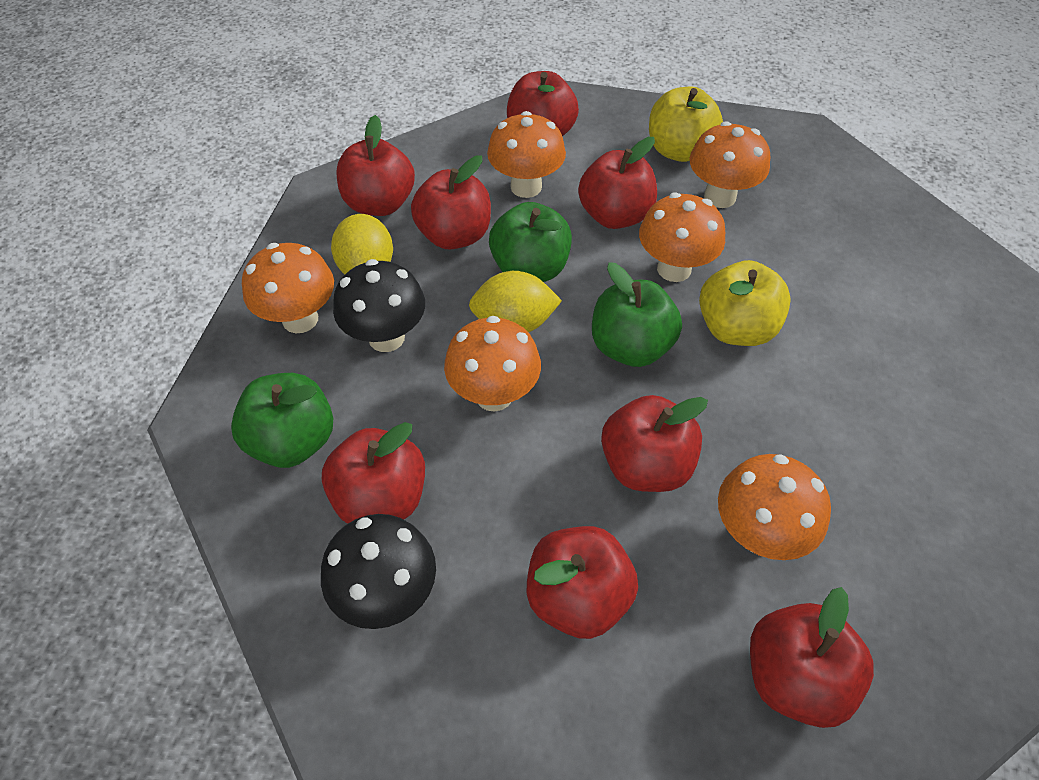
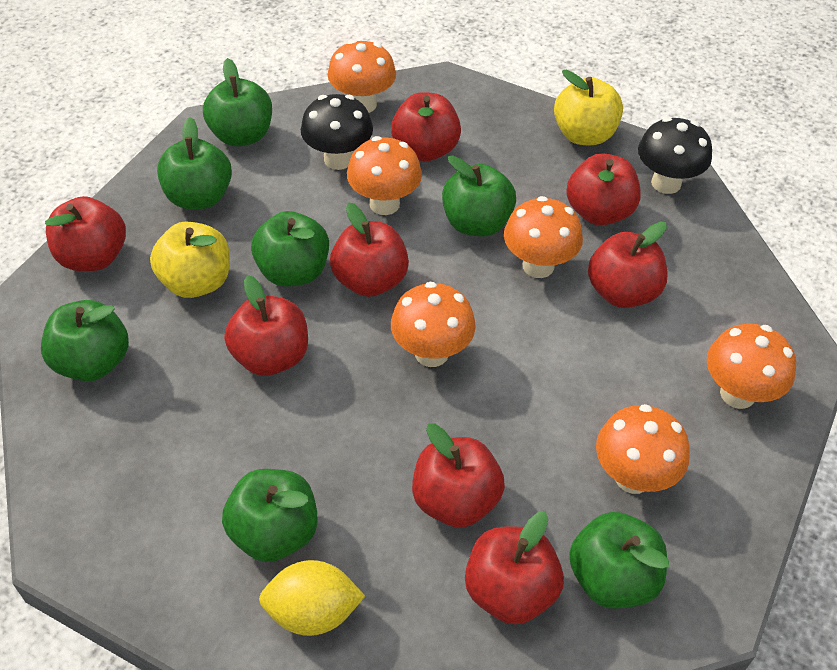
green apple: [231,373,333,468] [489,202,572,282] [592,262,682,367] = 3 -> [41,300,129,381] [157,117,232,209] [203,58,272,146] [222,469,318,562] [251,211,329,287] [442,156,516,236] [569,512,669,608] = 7
yellow lemon: [331,214,393,274] [469,271,562,332] = 2 -> [259,560,365,636] = 1

